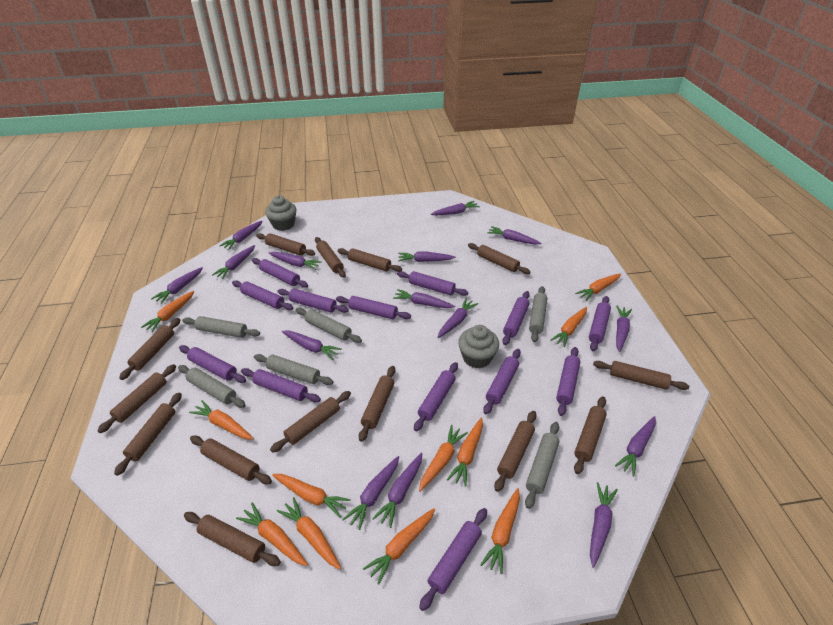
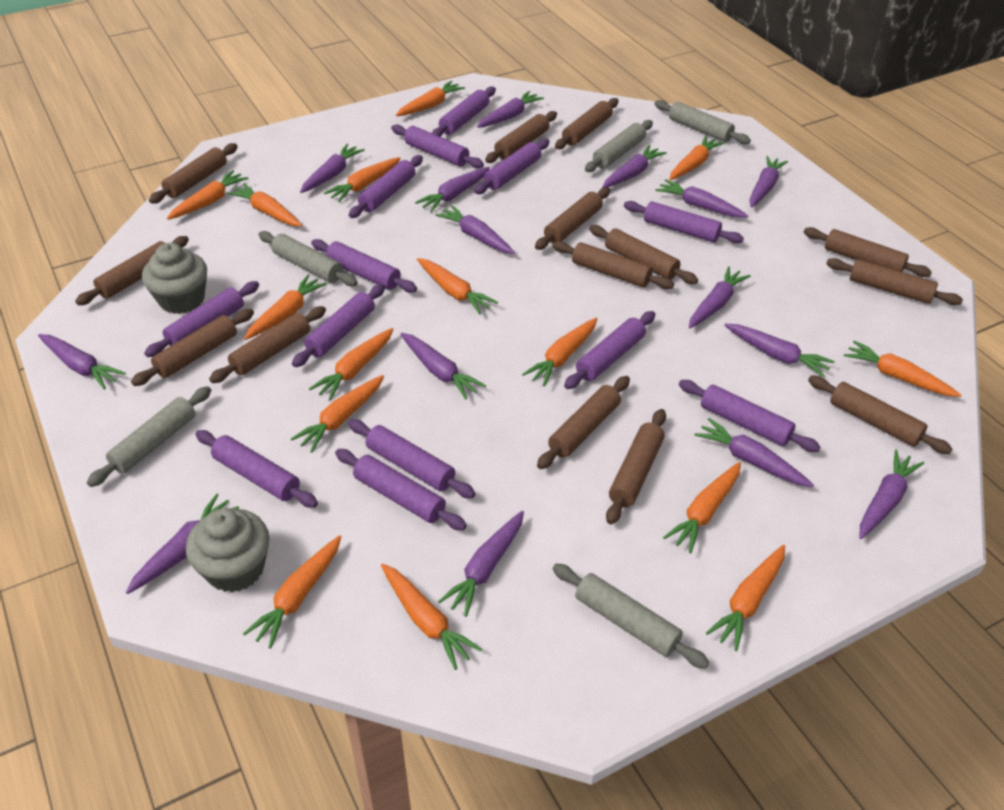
grey rolling pin: [178,365,246,408] [182,316,260,338] [254,354,333,385] [296,308,362,343] [525,422,560,509] [529,286,547,342] = 6 -> [87,386,211,487] [258,231,358,286] [552,563,709,669] [585,120,653,172] [654,100,751,144] = 5
orange carrot: [141,291,194,332] [189,400,254,440] [236,502,308,566] [272,474,351,517] [277,497,341,569] [363,508,435,584] [419,425,468,491] [447,417,483,487] [480,488,520,574] [550,307,587,347] [575,273,621,301] = 11 -> [167,170,249,220] [227,183,302,226] [243,535,341,649] [244,275,327,340] [291,375,384,453] [309,328,393,401] [324,157,401,202] [381,564,482,670] [396,81,465,116] [417,258,498,315] [522,318,597,386] [663,462,741,553] [669,136,725,180] [706,545,785,651] [844,340,961,397] = 15

